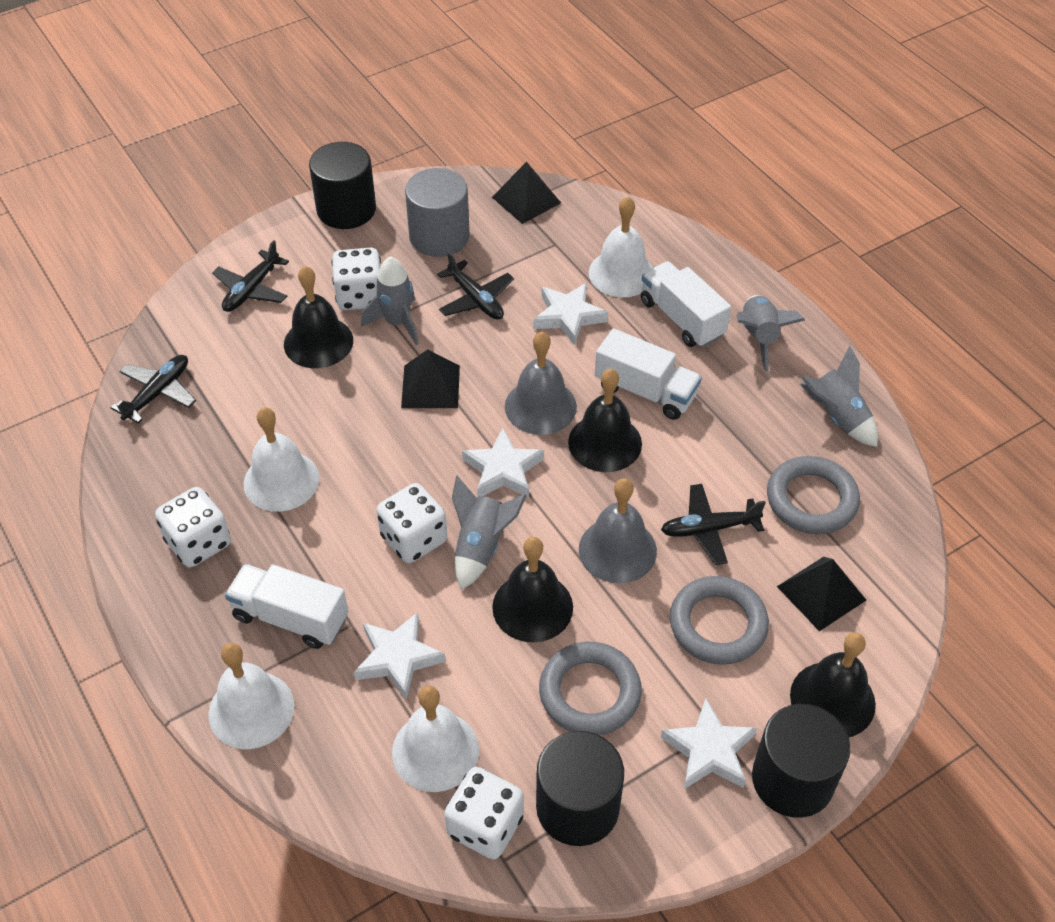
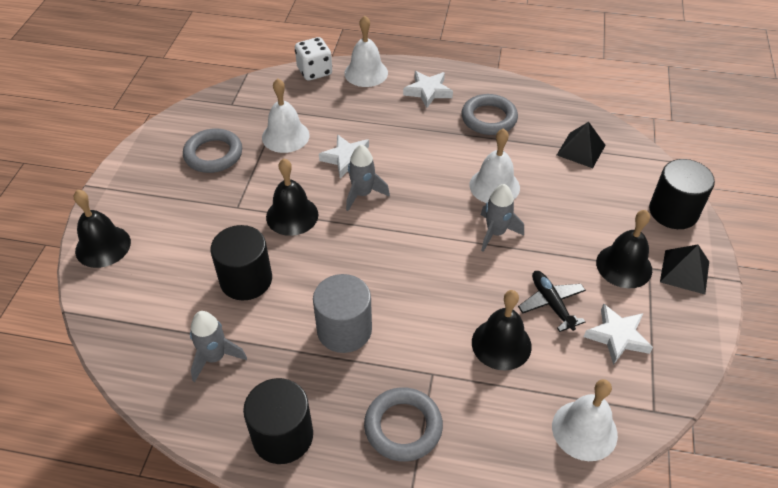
black plane: [111,355,196,423] [212,240,289,312] [437,252,514,320] [661,484,766,565] = 4 -> [518,271,586,332] = 1
black pyramid: [401,349,460,408] [492,162,561,224] [777,557,866,631] = 3 -> [557,122,606,168] [660,245,709,294] = 2
grey bell: [505,332,577,435] [579,478,657,583] = 2 -> none = 0
grey rocket: [361,256,419,345] [452,476,527,590] [737,295,805,371] [800,345,878,447] = 4 -> [190,311,247,382] [346,145,390,211] [481,184,524,252] = 3
white dice: [155,487,231,567] [332,248,381,310] [376,483,447,563] [444,767,524,860] = 4 -> [295,37,332,81] = 1
white star: [354,612,446,700] [462,428,544,498] [533,282,608,345] [661,698,757,789] = 4 -> [319,135,369,178] [403,71,453,108] [584,303,653,365] = 3
white truck: [225,564,348,649] [595,328,702,420] [641,261,731,348] = 3 -> none = 0

